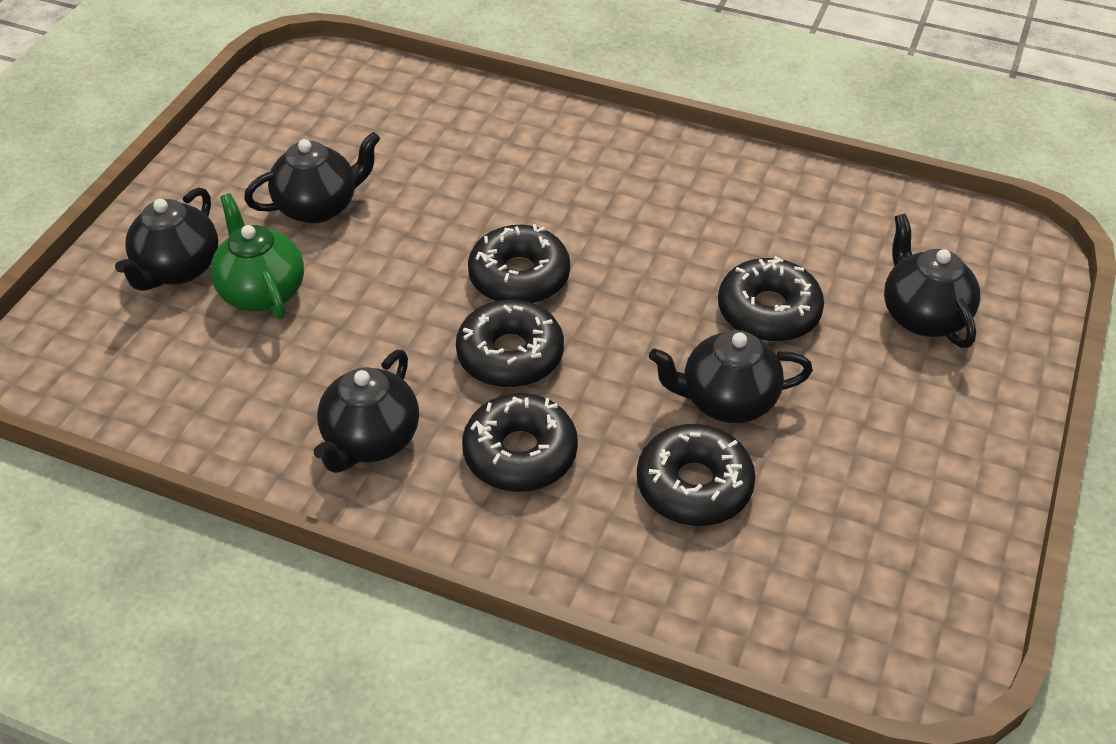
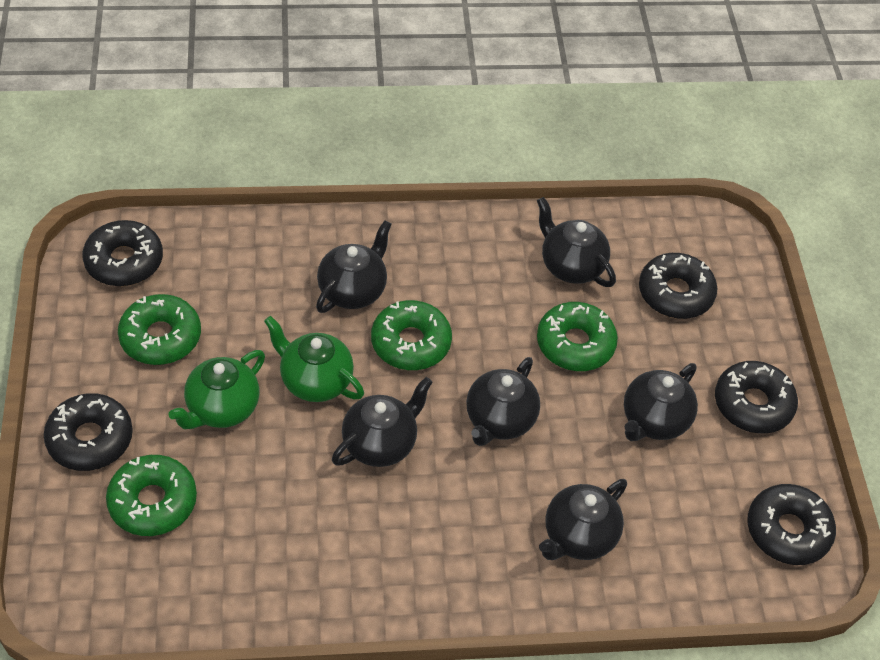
black teapot: [115,187,218,291] [244,132,380,224] [314,350,419,473] [649,330,813,423] [884,214,980,348] = 5 -> [316,220,392,313] [332,377,433,467] [466,357,540,446] [537,197,616,287] [539,479,627,560] [624,363,698,441] = 6
green donut: none = 0 -> [106,455,197,536] [118,294,201,365] [371,300,452,370] [537,302,618,371] = 4
green teapot: [211,193,304,319] = 1 -> [168,350,265,429] [264,316,364,402] = 2

